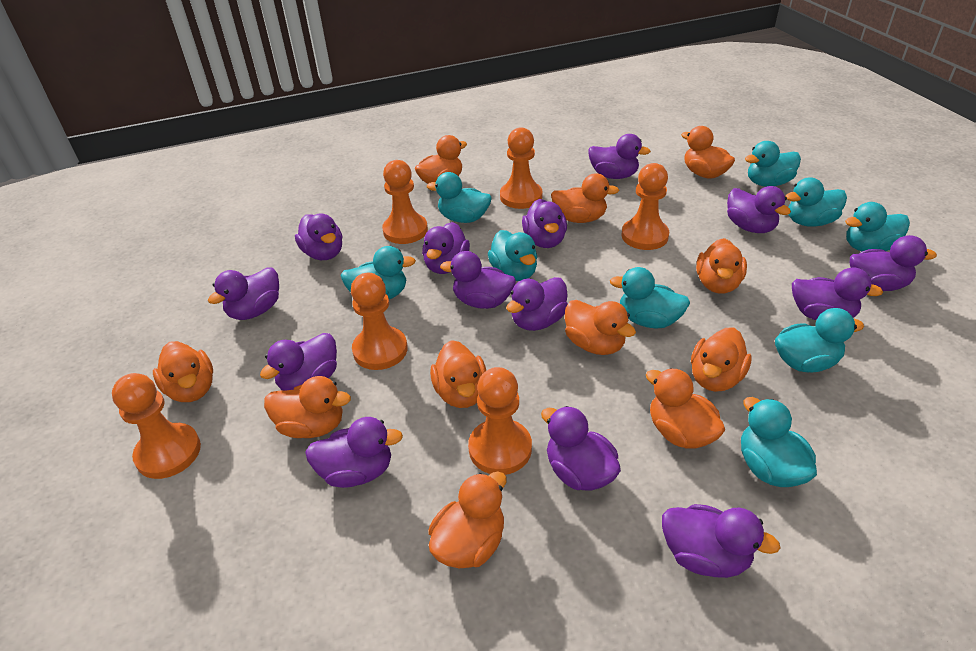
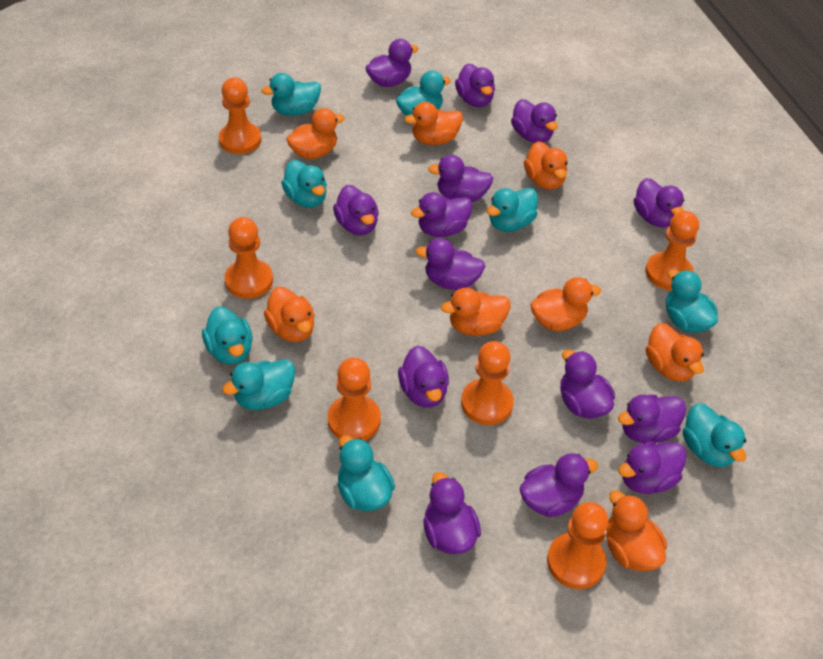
orange duck: [153,341,213,402] [264,376,351,438] [415,135,467,184] [428,471,507,568] [430,340,486,408] [551,173,619,223] [565,300,636,355] [646,368,725,449] [681,126,735,179] [691,327,752,392] [696,238,747,294] = 11 -> [264,287,314,342] [286,108,345,159] [404,102,463,145] [441,288,511,336] [524,141,568,190] [530,277,601,331] [606,490,667,571] [646,323,704,382] = 8

